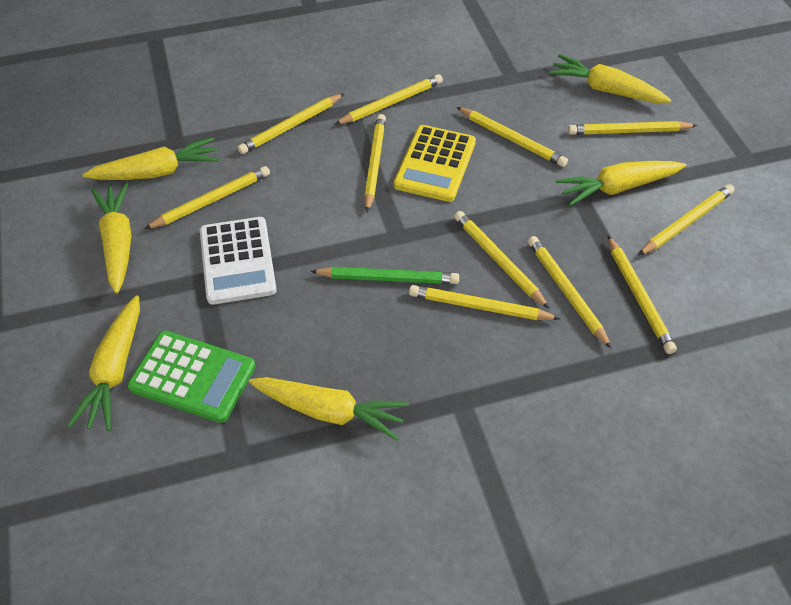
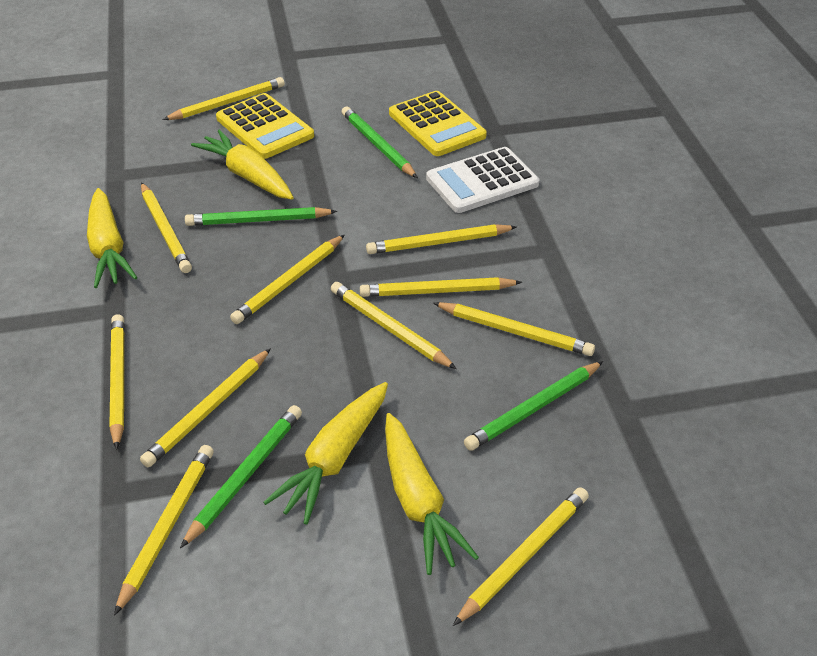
green calculator: [127,331,256,423] = 1 -> none = 0
green pencil: [310,267,459,284] = 1 -> [180,405,302,548] [185,207,337,226] [342,107,418,178] [464,361,603,451] = 4
yellow calculator: [394,125,476,202] = 1 -> [216,93,314,159] [389,91,487,156] = 2
yellow carrot: [67,295,140,431] [82,137,220,180] [91,183,132,294] [249,377,409,441] [548,54,671,103] [556,161,686,206] = 6 -> [87,188,137,288] [191,129,294,199] [263,382,388,525] [385,413,479,575] = 4

